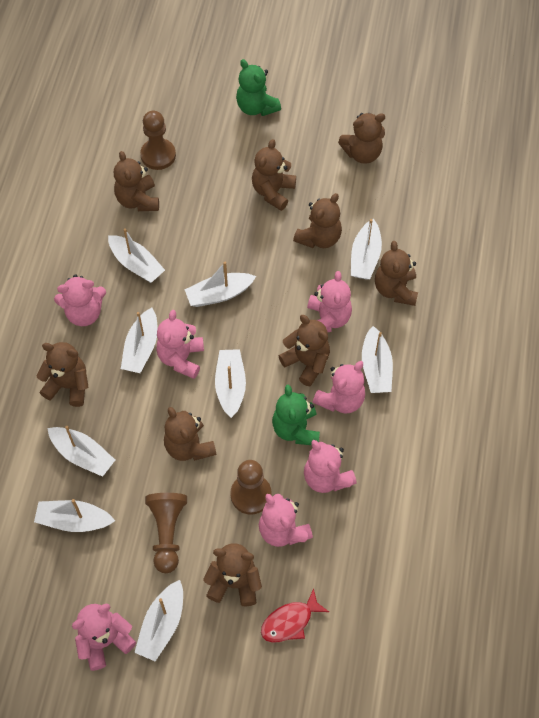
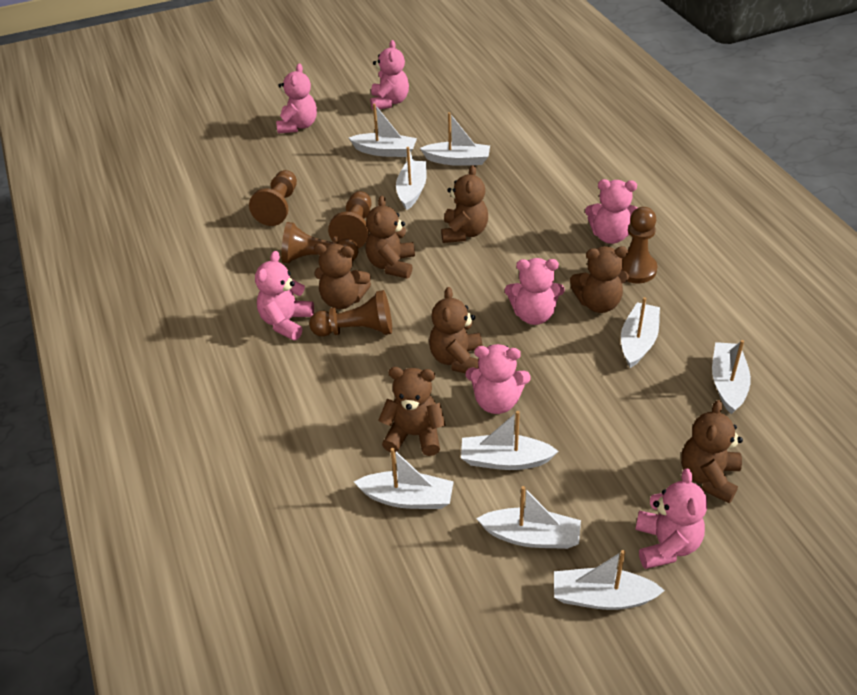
brown pawn: [140,111,176,170] [145,493,187,573] [230,460,272,515] = 3 -> [249,170,297,226] [281,222,358,263] [309,290,392,337] [328,191,372,248] [622,207,658,283] = 5
brown teddy bear: [37,342,89,407] [114,151,159,211] [164,407,217,461] [203,543,262,606] [252,139,296,211] [279,315,330,386] [293,193,342,248] [338,113,385,164] [375,241,418,306] = 9 -> [314,243,371,309] [366,196,415,279] [378,367,446,456] [429,287,483,374] [441,165,488,243] [570,246,629,313] [681,400,743,503] = 7
green teddy bear: [236,59,281,116] [272,385,320,445] = 2 -> none = 0
red fish: [261,588,329,643] = 1 -> none = 0

